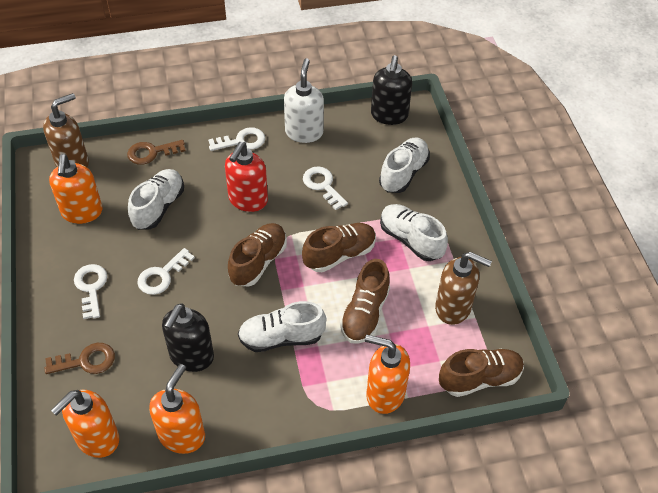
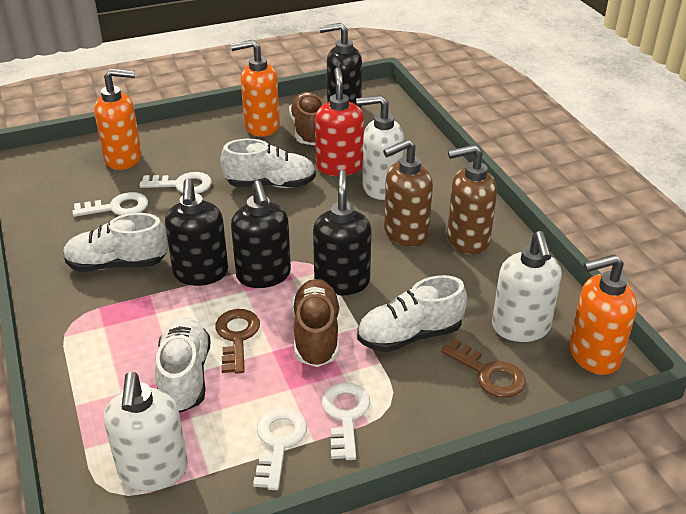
black soap dispenser: [162,303,214,372] [371,55,412,125] = 2 -> [165,179,228,286] [231,180,291,288] [313,170,372,295] [319,23,362,109] = 4
brown shoe: [228,223,287,287] [302,223,376,272] [340,259,390,344] [439,349,524,397] = 4 -> [289,92,324,145] [292,279,340,367] = 2
orange soap dispenser: [49,154,103,224] [51,390,119,458] [149,364,205,454] [365,335,410,414] = 4 -> [94,68,142,170] [231,40,280,137] [569,254,637,375] = 3
white soap dispenser: [284,58,324,143] = 1 -> [104,372,188,491] [356,95,404,200] [492,231,562,342] = 3

